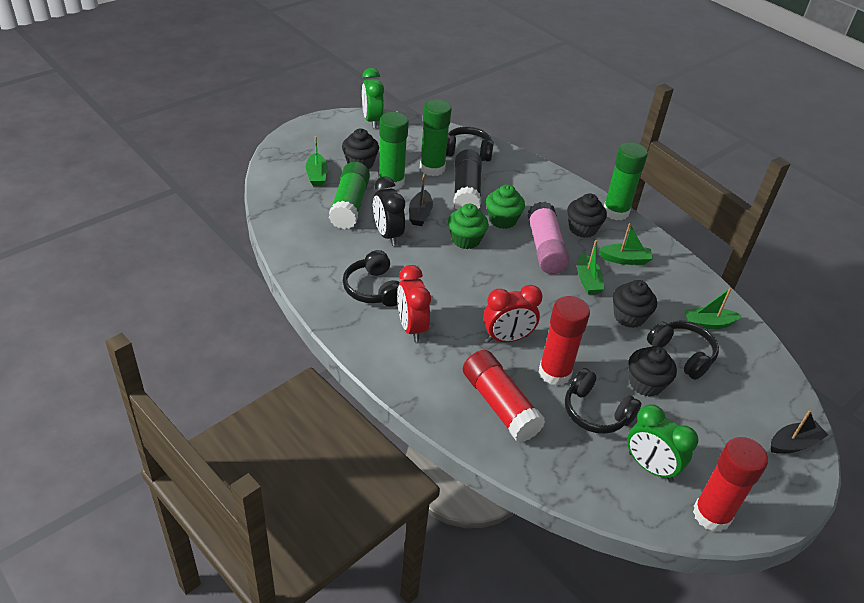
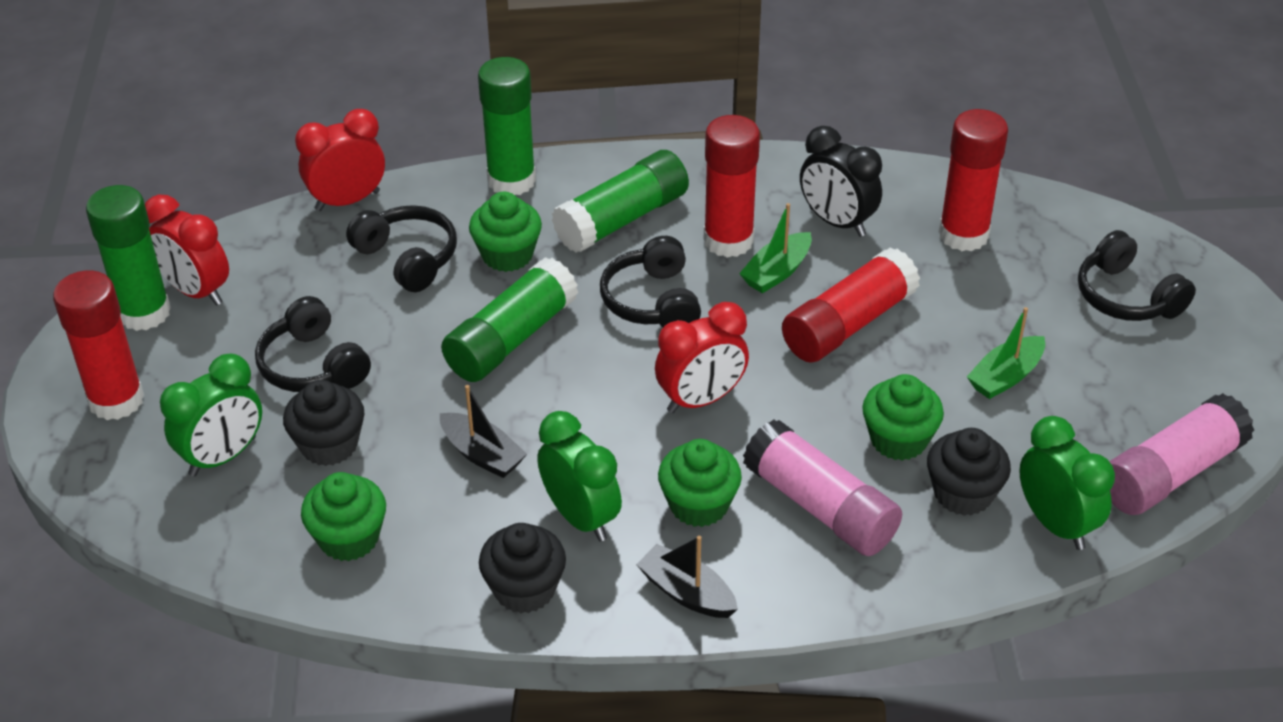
black cupcake: [342,129,379,169] [567,193,607,238] [613,280,657,328] [629,346,677,397] = 4 -> [283,380,364,466] [479,523,566,613] [927,428,1011,516] = 3
black glue stick: [453,149,482,210] = 1 -> none = 0
green boat: [306,136,328,186] [577,240,605,294] [599,223,653,265] [684,288,742,330] = 4 -> [739,203,812,293] [967,307,1045,399] = 2
green clock: [362,68,384,128] [627,404,699,482] = 2 -> [160,354,262,477] [537,411,622,541] [1019,416,1115,550] = 3
green cupcake: [448,204,489,249] [486,184,525,229] = 2 -> [301,472,386,561] [469,192,542,272] [658,439,742,527] [862,374,944,461] = 4
pink glue stick: [528,202,570,274] = 1 -> [743,419,902,556] [1109,393,1254,515] = 2
red clock: [397,265,431,342] [483,285,543,342] = 2 -> [145,195,229,306] [295,109,385,211] [655,302,749,413] = 3
red glue stick: [463,350,545,442] [539,296,590,386] [693,437,768,532] = 3 -> [53,270,144,420] [704,115,760,258] [782,247,920,363] [939,109,1008,251] = 4

